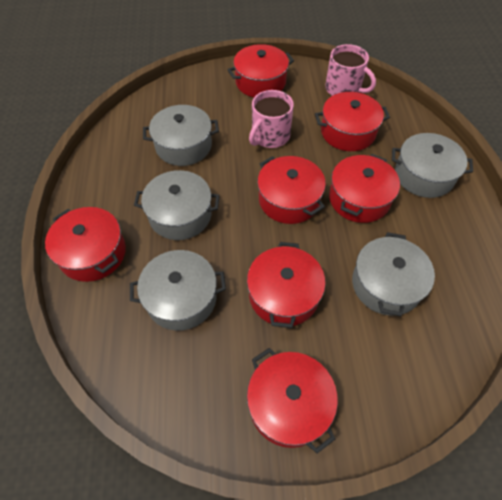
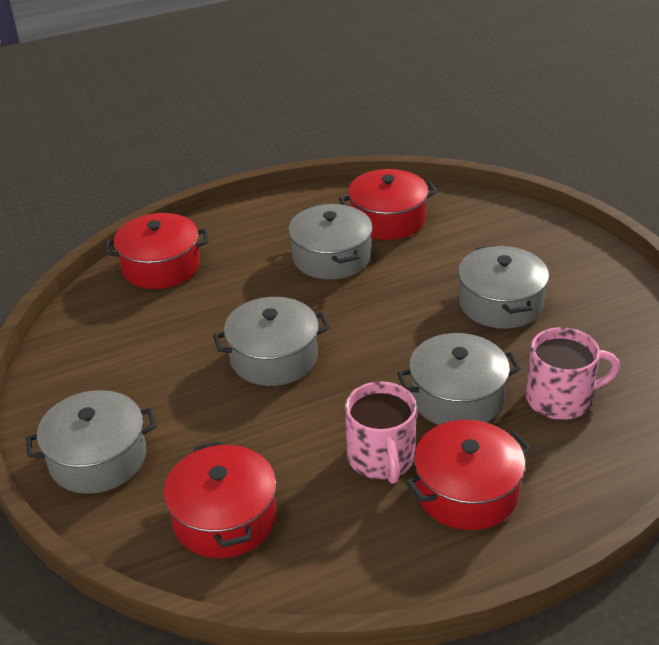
red pot: [45,207,126,282] [228,44,294,97] [247,242,326,328] [247,348,338,454] [257,156,326,224] [315,92,390,151] [329,154,400,223] = 7 -> [105,213,209,289] [164,441,276,558] [339,169,437,240] [405,420,531,530] = 4

